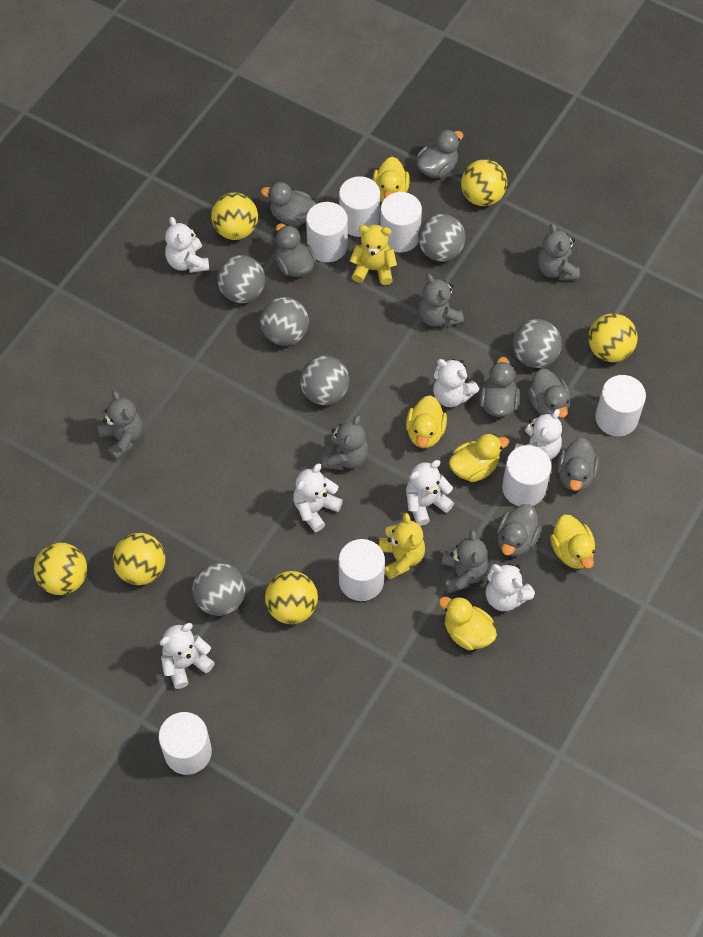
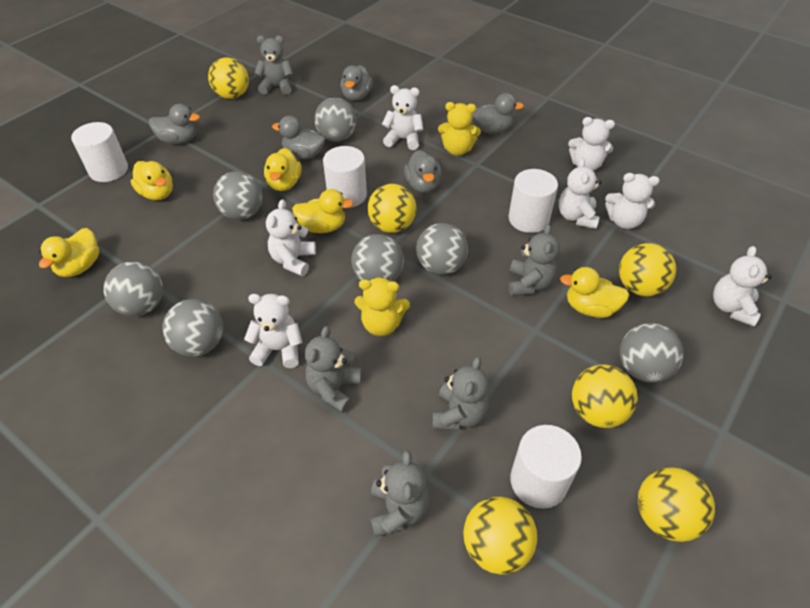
grey ball: [192,563,245,616] [217,255,265,303] [260,297,309,346] [300,356,350,405] [418,214,465,262] [512,319,562,368] = 6 -> [103,262,163,316] [162,299,223,357] [213,171,263,220] [314,98,357,142] [351,234,404,281] [416,223,468,275] [620,323,683,383] = 7
grey duck: [261,182,316,226] [275,223,316,277] [416,130,463,178] [479,357,520,417] [497,504,541,557] [528,369,570,419] [557,438,599,491] = 7 -> [149,104,200,144] [272,116,325,159] [341,65,373,101] [404,150,442,193] [472,93,524,133] = 5
white cylinder: [159,712,212,775] [306,202,348,262] [338,539,385,601] [339,176,380,237] [380,192,422,252] [502,445,551,506] [595,375,646,436] = 7 -> [71,122,128,182] [323,146,367,208] [508,169,558,233] [510,425,582,509] = 4

